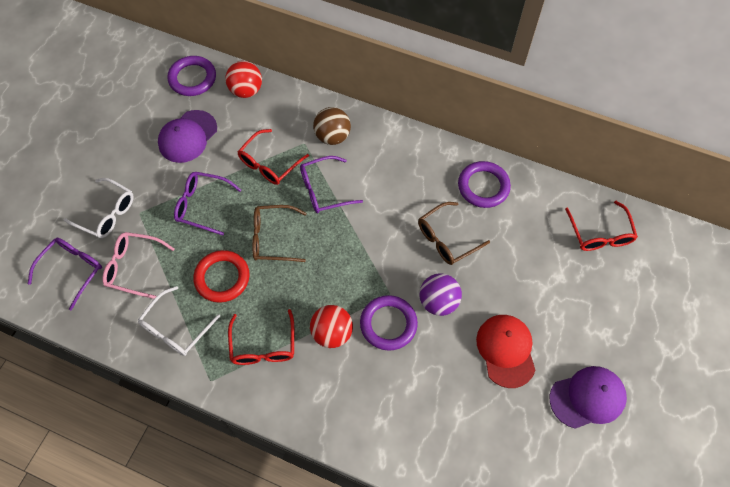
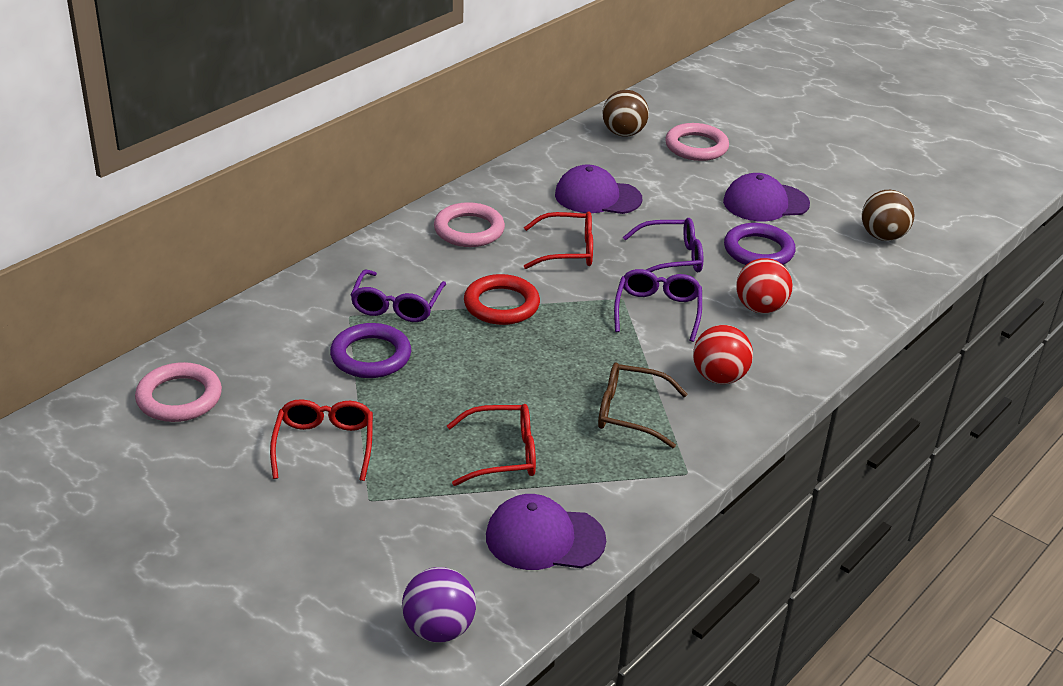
brown ball: [313,107,351,145] = 1 -> [602,90,649,137] [862,190,915,241] = 2
brown glasses: [252,205,307,262] [418,202,490,265] = 2 -> [598,362,687,448] = 1
pink glasses: [102,232,174,299] = 1 -> none = 0
pink ring: none = 0 -> [135,362,222,422] [434,202,505,247] [665,123,729,161] = 3
purple cap: [158,110,217,163] [550,366,627,429] = 2 -> [486,494,606,570] [555,164,642,214] [723,173,810,221] = 3
purple ring: [167,56,216,96] [360,295,418,351] [458,161,511,208] = 3 -> [330,323,411,378] [724,223,796,265] = 2
red cap: [476,315,536,388] = 1 -> none = 0
white glasses: [64,178,134,238] [138,286,220,356] = 2 -> none = 0

